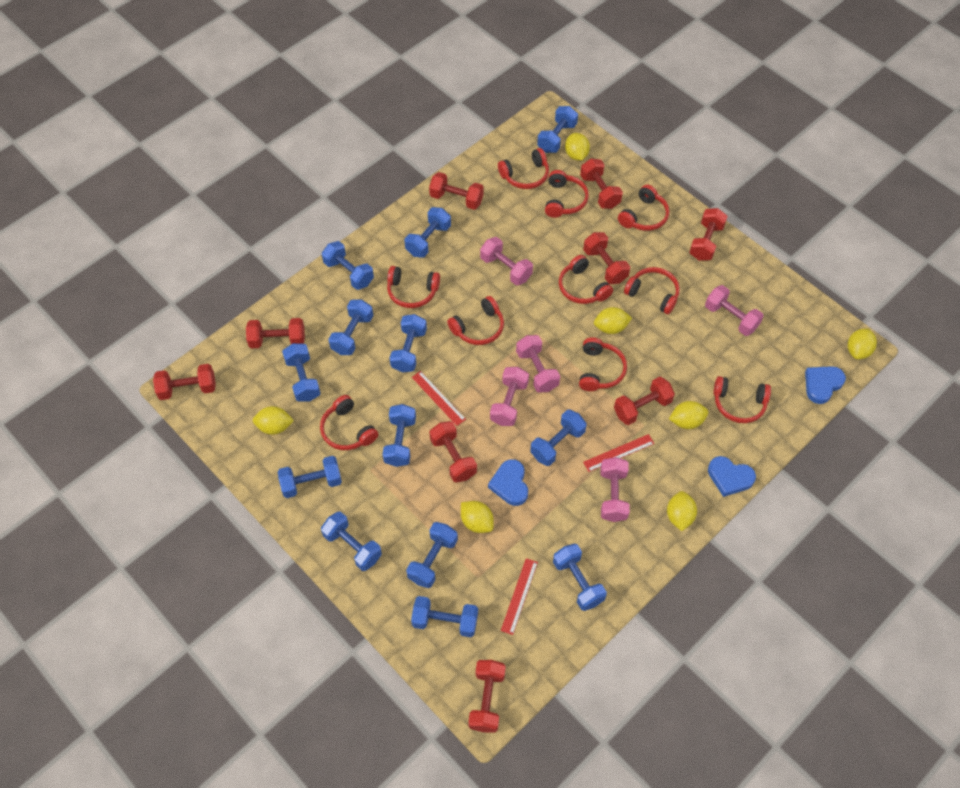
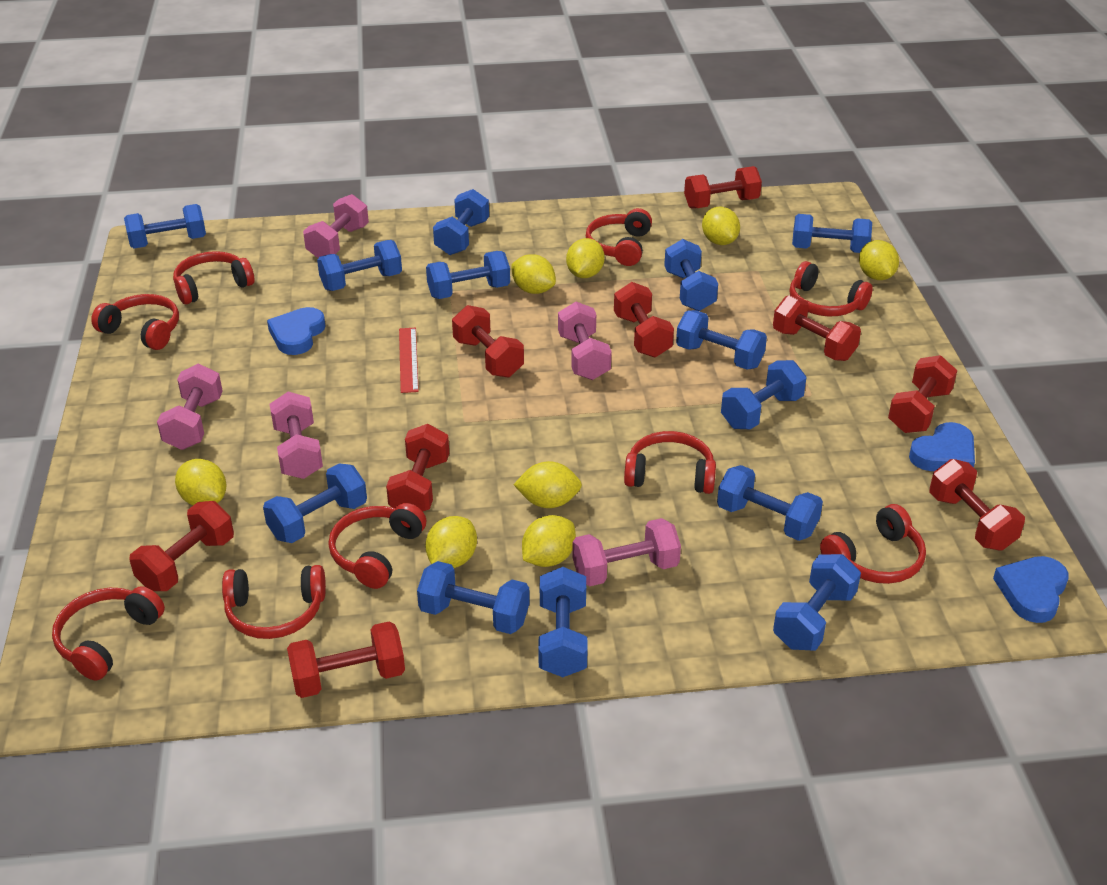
red headphones: [320,395,378,450] [387,266,440,308] [447,296,504,345] [498,148,549,189] [545,170,589,218] [559,255,613,304] [579,337,627,391] [618,185,669,231] [624,267,680,314] [714,376,771,423] = 10 -> [52,586,165,681] [91,294,179,350] [173,251,254,305] [222,565,326,639] [328,503,426,589] [586,208,652,266] [624,431,716,494] [790,261,873,316] [820,504,926,584] = 9
red ruler: [412,371,466,426] [501,558,538,635] [583,434,654,472] = 3 -> [399,328,419,393] = 1
yellow lemon: [253,406,294,435] [461,501,494,533] [565,133,590,161] [594,307,632,334] [667,491,697,531] [669,401,708,429] [848,328,877,359] = 7 -> [175,459,226,505] [425,516,477,568] [511,254,556,294] [513,461,582,508] [522,515,576,567] [566,238,605,278] [702,207,740,245] [859,240,899,280] = 8

